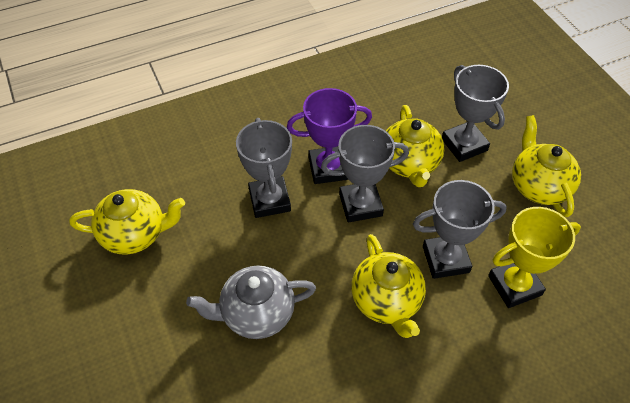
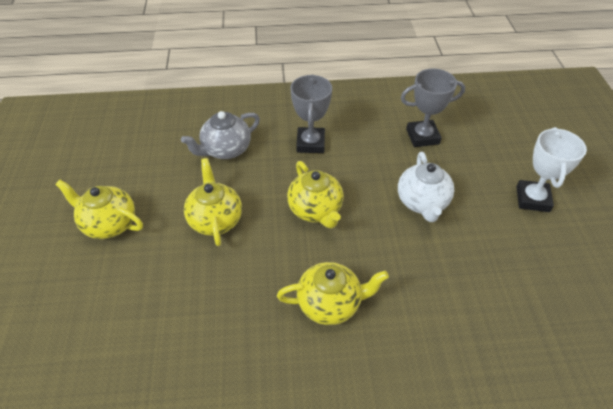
grey trophy: [236,118,292,218] [321,125,409,222] [413,180,507,279] [442,65,509,162] = 4 -> [290,74,332,153] [401,68,465,147] = 2
purple trophy: [287,88,372,184] = 1 -> none = 0
white teapot: none = 0 -> [398,152,454,222] = 1
white trophy: none = 0 -> [516,127,587,212] = 1
yellow trophy: [488,207,581,308] = 1 -> none = 0

